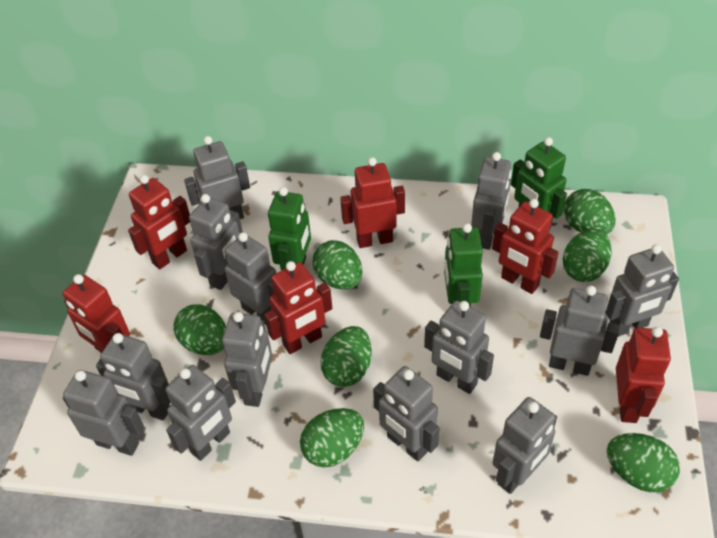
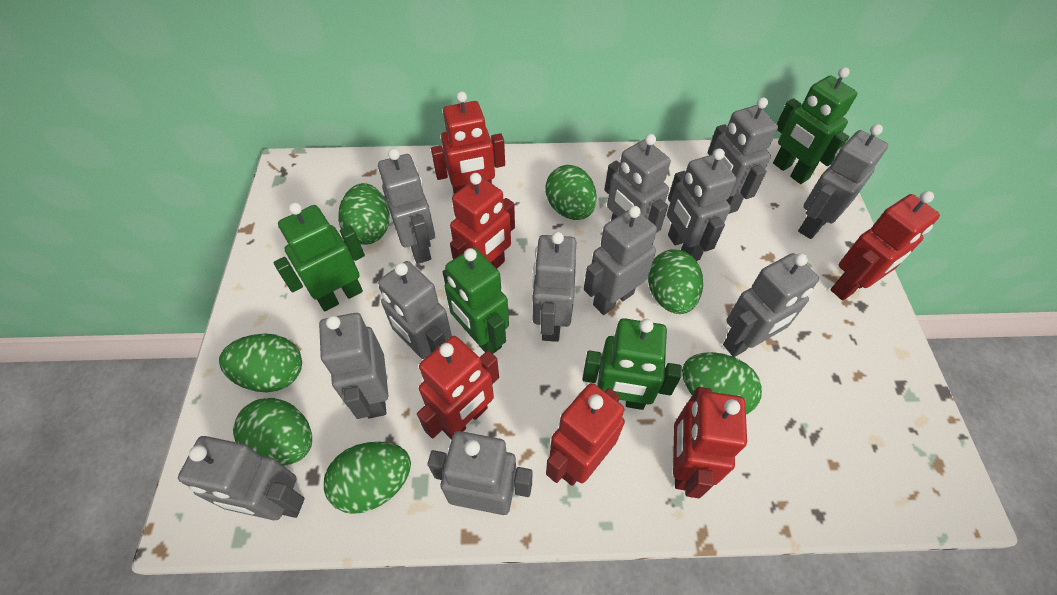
green robot: [268,187,311,271] [444,223,483,307] [511,137,567,228] = 3 -> [273,202,365,311] [443,248,509,354] [583,318,682,410] [773,67,858,184] = 4
grey robot: [63,370,144,456] [96,333,170,421] [166,365,236,461] [184,136,250,219] [189,194,243,290] [222,312,272,407] [225,232,276,325] [373,366,439,461] [424,300,494,394] [471,152,512,250] [493,397,557,494] [540,286,620,376] [605,244,679,337] = 13 -> [178,436,305,520] [319,313,388,419] [378,148,435,264] [378,261,452,359] [428,431,532,515] [532,232,576,342] [584,206,657,315] [604,134,671,233] [667,148,736,261] [708,97,778,214] [723,253,819,357] [798,124,888,239] = 12

